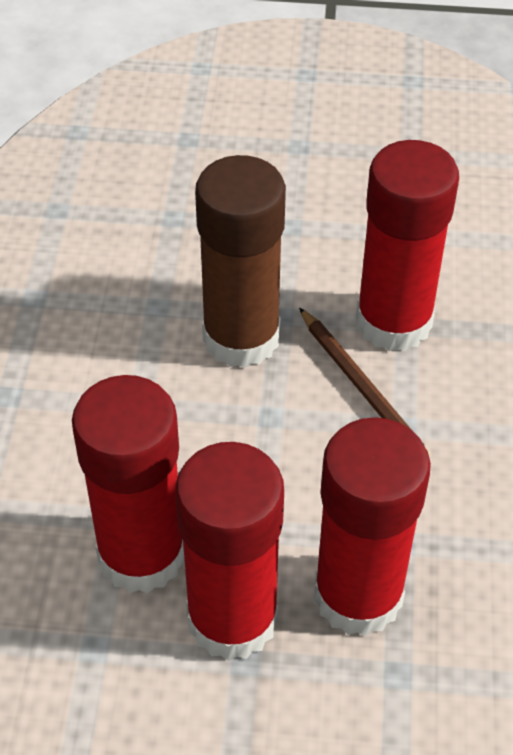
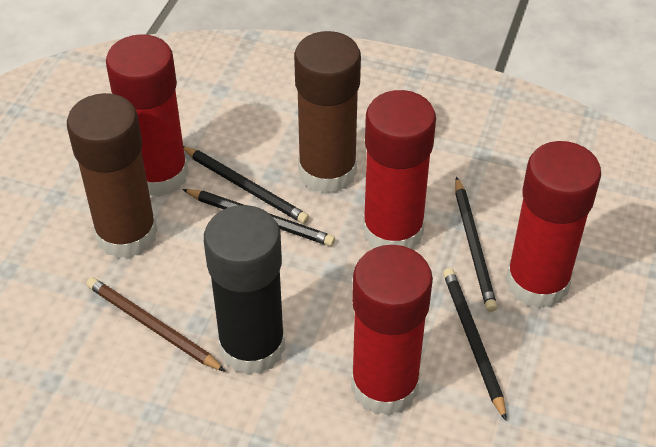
black glue stick: none = 0 -> [204,205,285,375] = 1
black pencil: none = 0 -> [182,189,335,246] [183,146,309,224] [443,268,506,421] [455,177,497,312] = 4
brown glue stick: [195,155,286,368] = 1 -> [67,93,158,259] [294,31,361,194] = 2

